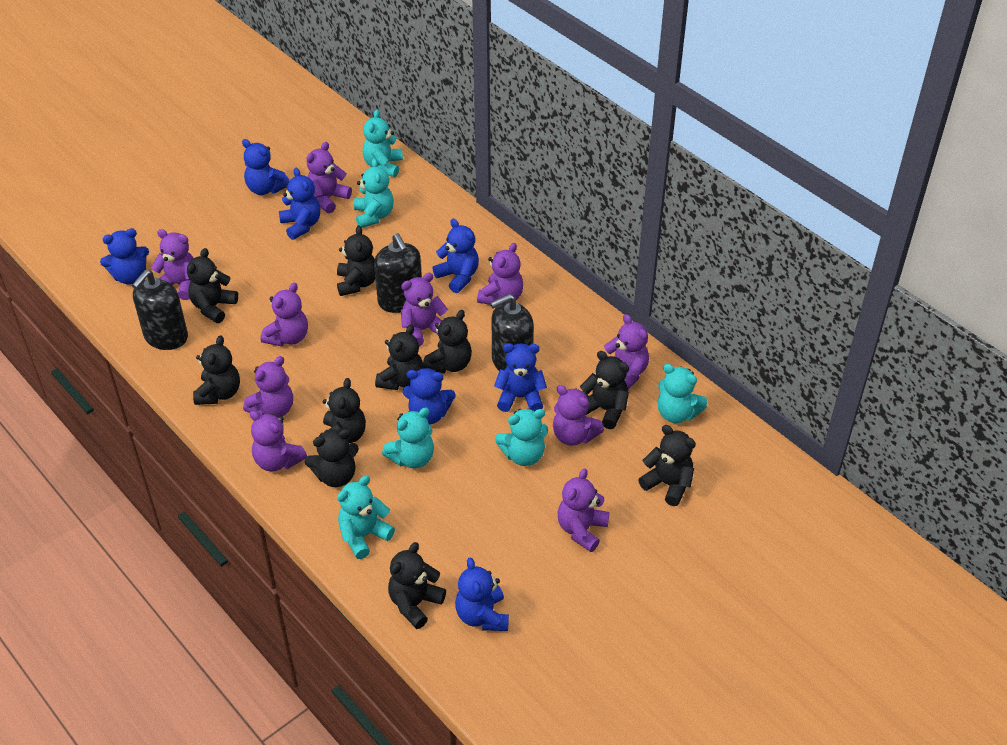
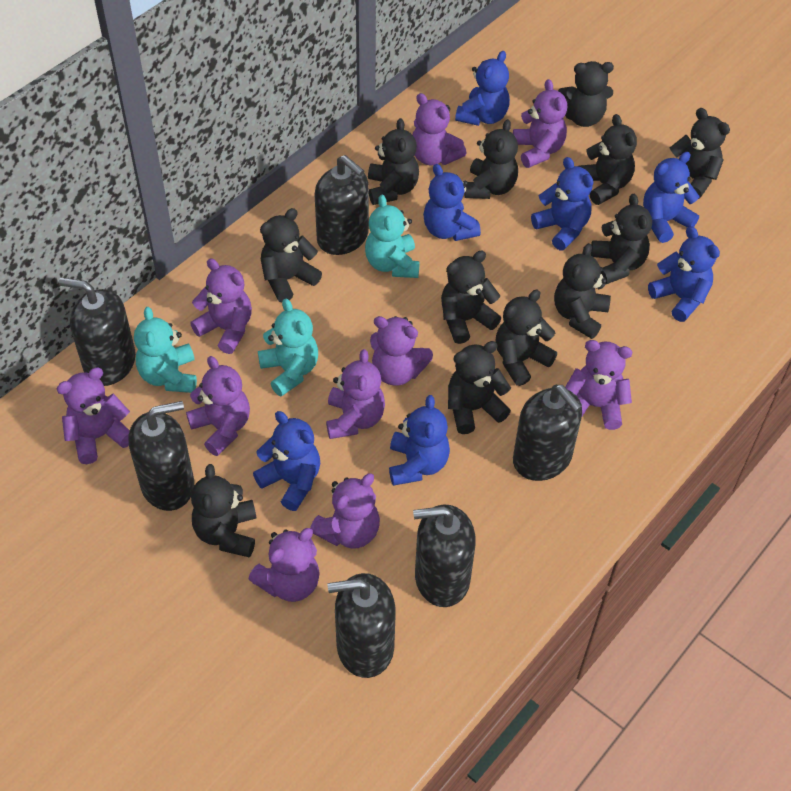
black soap dispenser: [132,270,188,350] [374,233,422,313] [490,294,534,371] = 3 -> [59,278,136,386] [129,401,194,511] [314,155,369,255] [328,573,396,678] [413,504,476,607] [513,385,582,481] = 6
black teddy bear: [187,248,238,323] [193,335,240,405] [305,429,359,487] [319,378,366,443] [337,225,375,296] [375,324,424,390] [388,542,446,629] [423,310,472,374] [580,351,629,429] [638,425,696,506] = 10 -> [191,464,257,558] [260,208,322,302] [368,118,419,205] [441,251,501,344] [448,341,511,434] [464,119,518,199] [495,290,557,386] [554,243,611,339] [558,61,614,127] [578,114,637,205] [591,194,652,285] [670,108,730,199] = 12
turquoise teddy bear: [337,475,395,559] [354,159,394,228] [362,110,403,177] [382,408,434,468] [495,408,548,466] [658,364,707,423] = 6 -> [134,307,197,393] [258,299,318,397] [365,195,420,278] = 3

